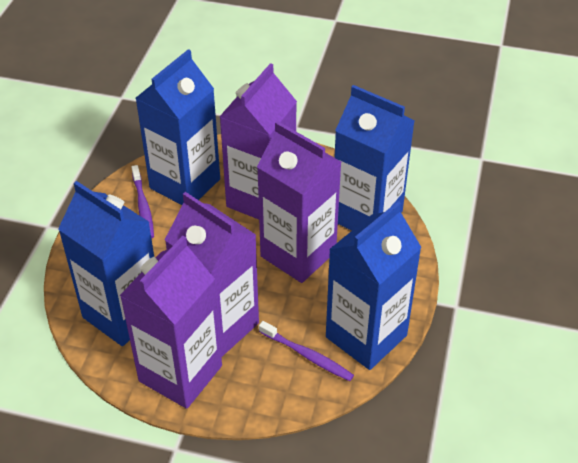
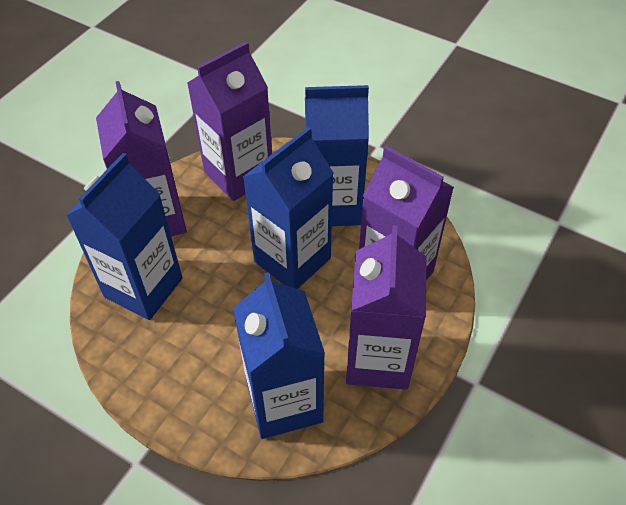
purple toothbrush: [132,165,154,239] [259,321,354,381] = 2 -> none = 0

